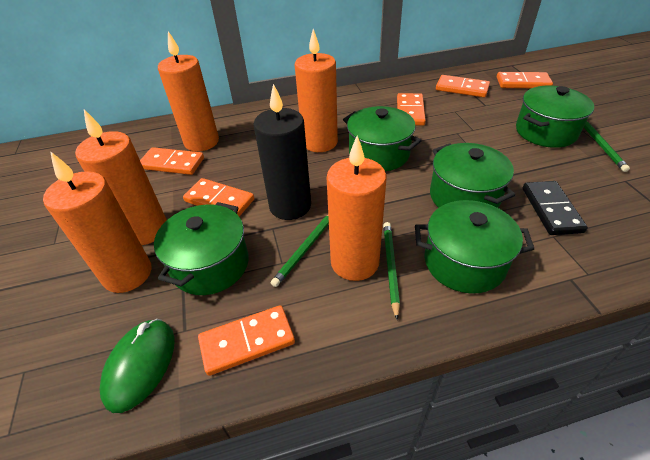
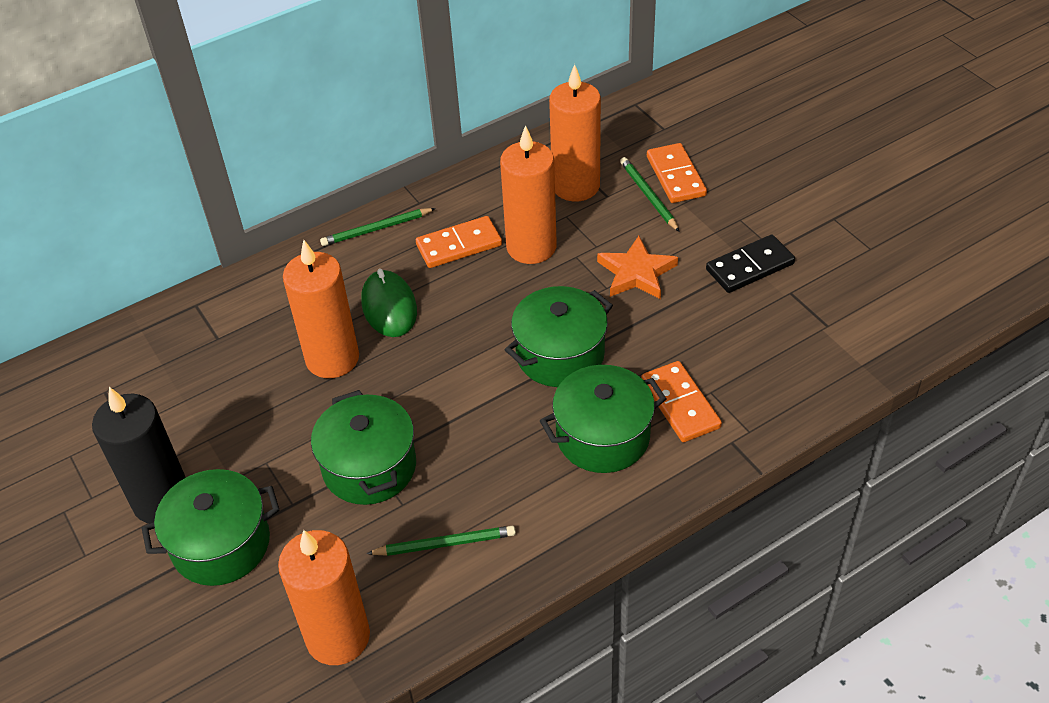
green pot: [154,202,249,295] [343,106,422,171] [415,200,534,294] [430,143,515,208] [516,86,594,148] = 5 -> [142,469,280,586] [311,390,416,505] [505,286,613,387] [540,365,667,473] = 4
orange candle: [43,151,152,293] [75,109,167,245] [158,31,219,152] [295,29,338,152] [327,135,387,281] = 5 -> [278,530,370,665] [283,240,359,378] [500,125,557,264] [549,64,601,202] = 4
orange domino: [140,147,204,175] [183,178,254,217] [198,305,295,376] [397,93,426,126] [436,75,490,97] [497,72,553,88] = 6 -> [416,216,502,268] [641,361,722,442] [647,143,707,203] = 3
orange star: none = 0 -> [597,236,678,299] = 1

